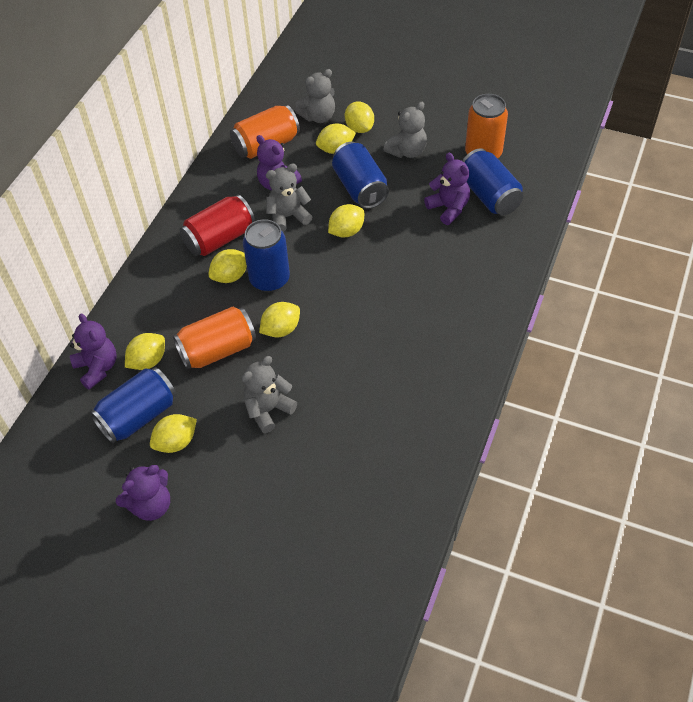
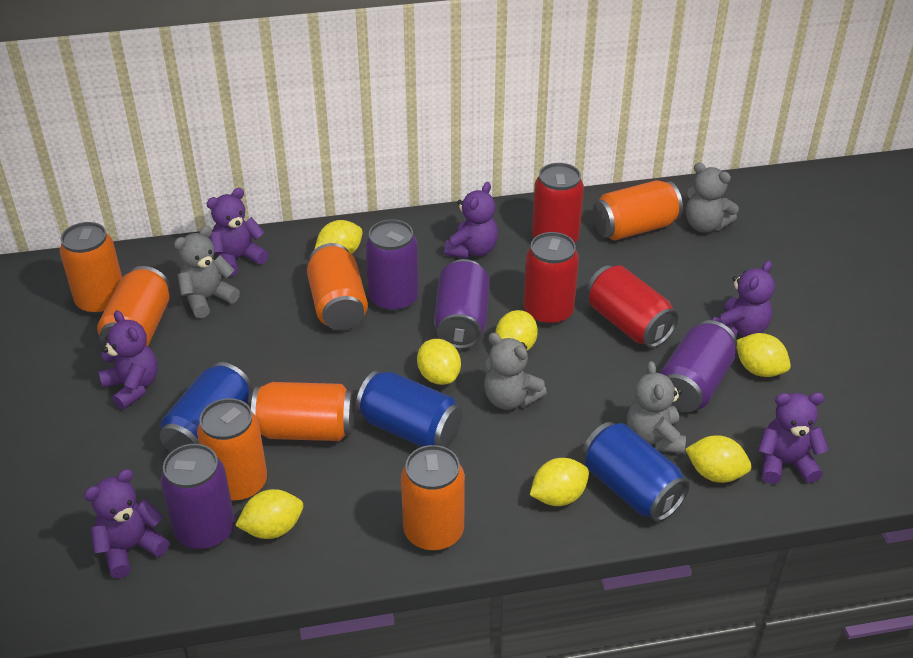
blue can: [90,367,176,443] [243,219,290,292] [332,142,389,209] [462,148,523,215] = 4 -> [160,362,252,452] [356,371,462,448] [582,422,689,522] = 3
orange can: [173,307,256,370] [230,105,300,159] [465,94,508,158] = 3 -> [60,222,122,315] [97,266,170,347] [197,398,267,503] [251,382,354,441] [307,243,368,330] [401,445,465,552] [593,180,683,240] = 7
purple can: none = 0 -> [160,444,235,551] [365,219,419,313] [434,259,490,349] [660,320,737,412] = 4
purple teddy bear: [70,313,116,390] [116,465,170,521] [256,135,302,190] [424,153,470,225] = 4 -> [84,469,170,578] [99,310,158,410] [206,188,269,277] [444,182,498,259] [713,261,775,338] [758,392,829,484] = 6
red can: [180,195,255,256] = 1 -> [523,232,579,326] [532,163,584,243] [587,265,678,348] = 3

